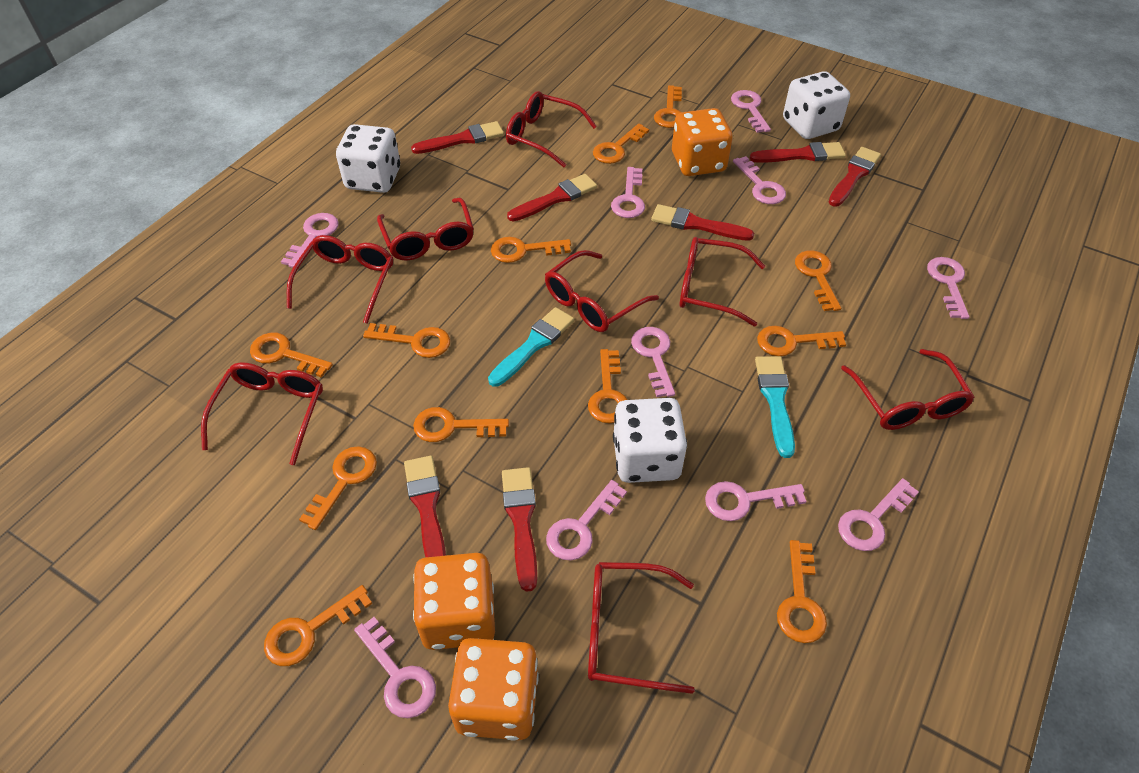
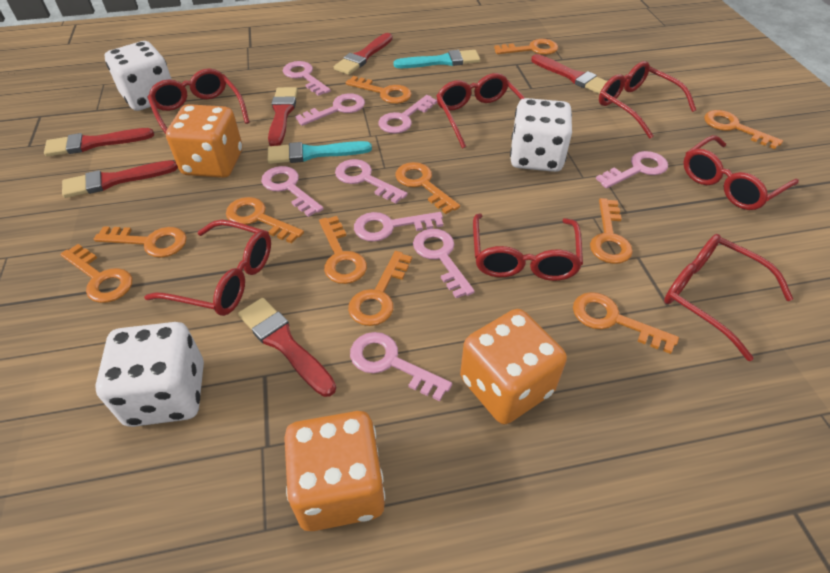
orange key: [250,333,333,377] [264,585,372,666] [299,446,377,530] [363,323,450,358] [413,407,509,442] [491,237,571,263] [588,349,627,423] [593,124,649,164] [654,85,682,128] [757,326,846,356] [777,540,827,643] [795,250,841,311] = 12 -> [60,244,133,303] [94,226,187,258] [226,197,304,244] [319,216,367,284] [346,76,412,104] [348,251,412,326] [395,162,460,214] [494,39,558,55] [573,292,679,354] [590,198,633,264] [704,110,783,149] = 11
pink key: [281,213,339,268] [354,617,436,718] [546,480,627,561] [611,167,645,218] [631,327,675,397] [705,481,807,521] [731,90,771,133] [733,156,786,204] [838,478,919,551] [927,257,969,319] = 10 -> [261,166,324,217] [283,61,331,96] [295,93,365,126] [335,159,408,204] [350,332,452,401] [354,212,443,242] [378,95,437,133] [413,229,475,298] [596,151,668,188] = 9
red brush: [404,456,446,557] [411,121,504,154] [502,467,537,592] [507,174,597,222] [651,204,754,241] [750,142,846,163] [828,147,881,207] = 7 -> [44,128,154,157] [62,160,178,198] [238,298,336,397] [268,87,298,146] [334,33,392,75] [531,54,607,94] = 6
red glasses: [201,362,323,465] [287,235,393,324] [377,198,474,261] [506,91,597,168] [545,250,659,332] [588,562,695,694] [679,237,765,327] [841,349,975,430] = 8 -> [144,220,271,316] [147,68,250,134] [436,73,525,148] [473,213,583,281] [599,61,696,139] [664,234,793,361] [683,135,799,210] = 7

